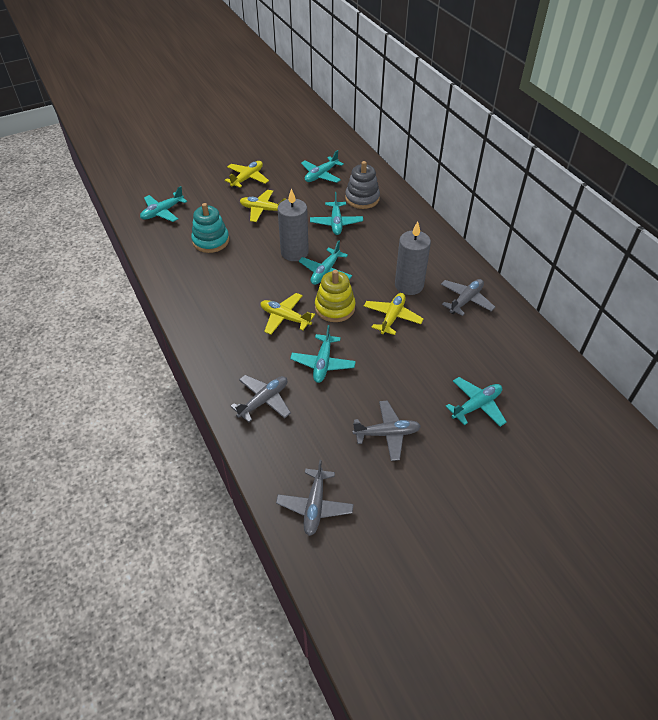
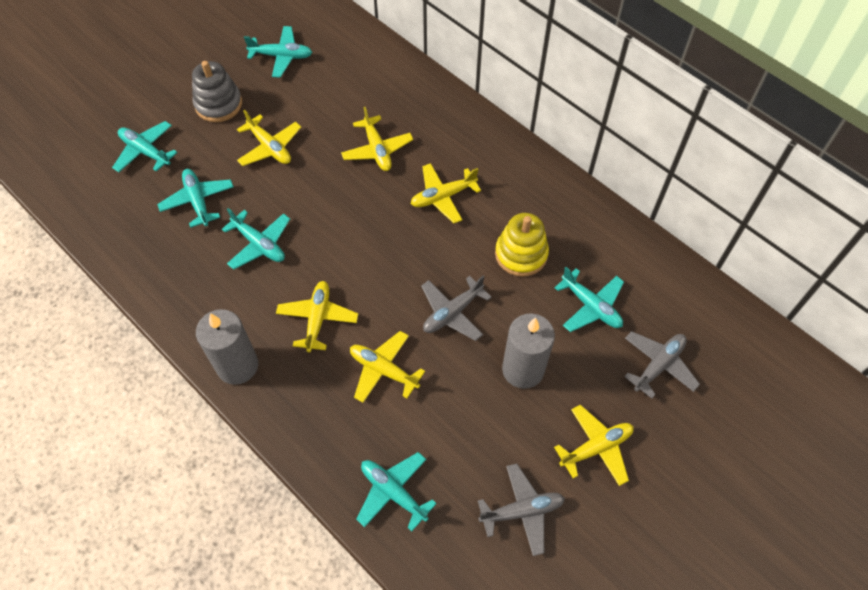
grey plane: [230,375,291,422] [276,460,354,536] [353,400,421,461] [441,279,495,316] = 4 -> [421,276,492,341] [478,463,565,556] [624,331,700,399] = 3
turquoise stacking toy: [191,203,229,253] = 1 -> none = 0
yellow plane: [225,161,269,189] [240,190,286,222] [261,293,315,335] [364,293,424,335] = 4 -> [237,109,301,166] [276,281,358,352] [341,107,413,171] [350,331,425,403] [411,163,481,223] [554,405,634,486] = 6

